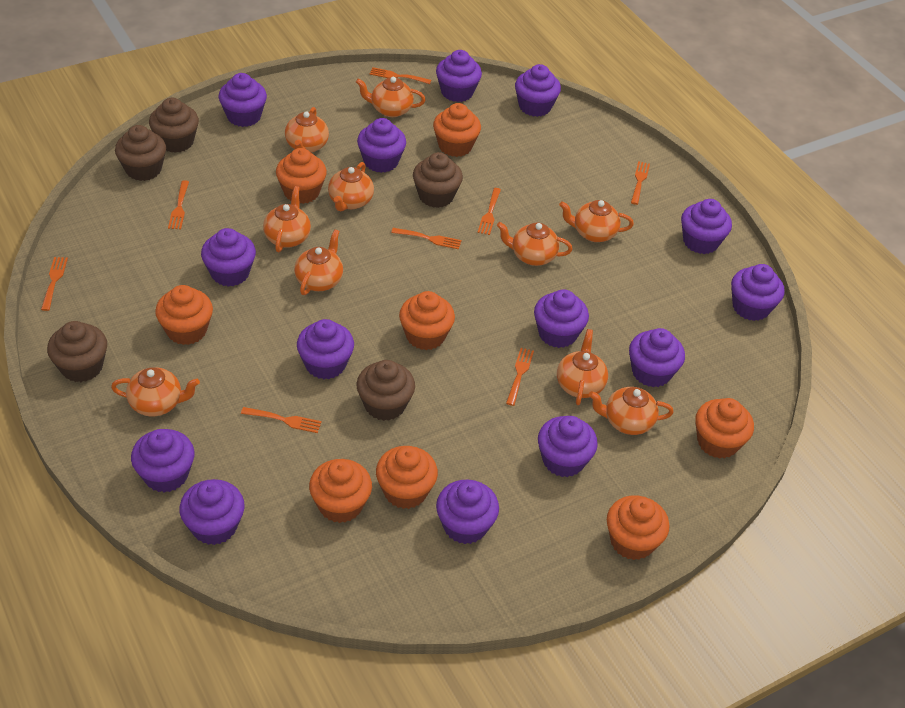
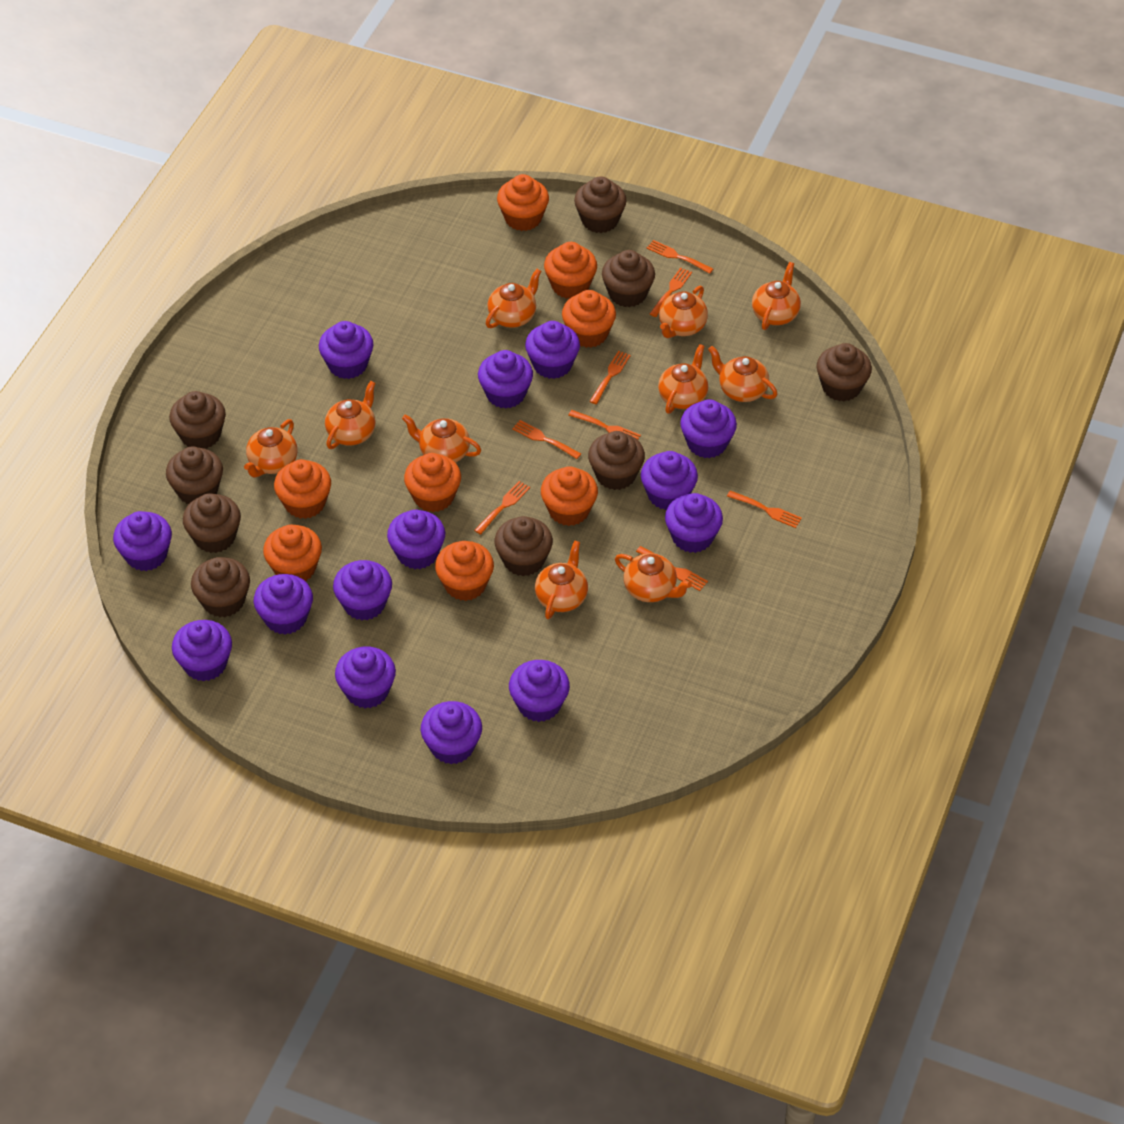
brown cupcake: [47,321,107,382] [115,125,166,181] [149,98,199,153] [357,360,415,421] [413,152,463,208] = 5 -> [166,447,223,504] [169,391,226,449] [183,493,241,553] [191,557,250,618] [495,516,553,576] [574,176,627,233] [588,431,645,490] [602,250,655,307] [817,343,872,401] = 9

